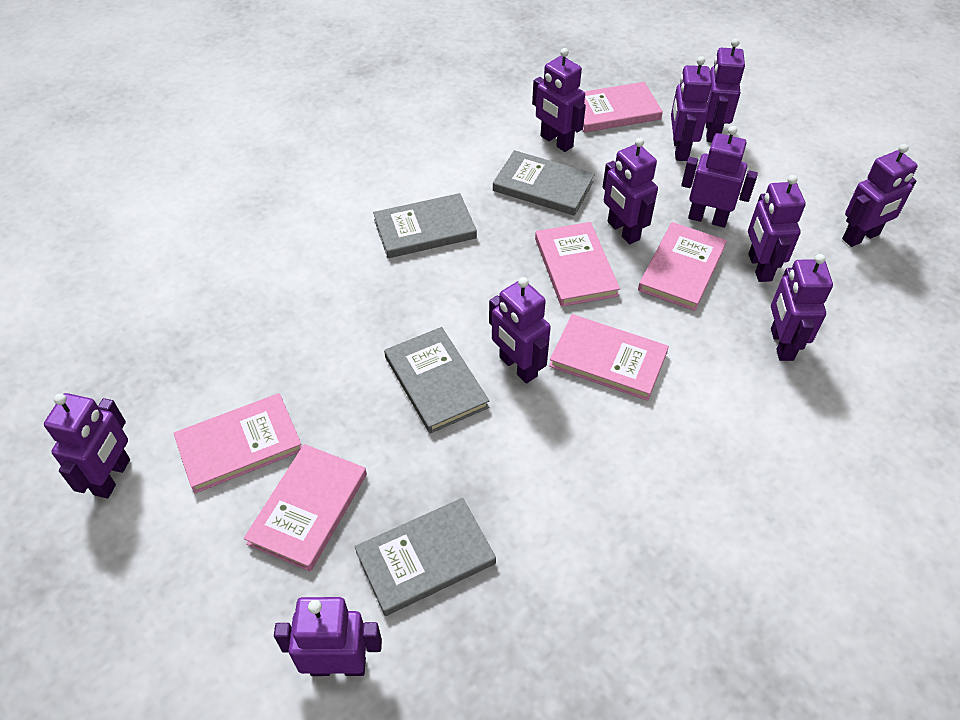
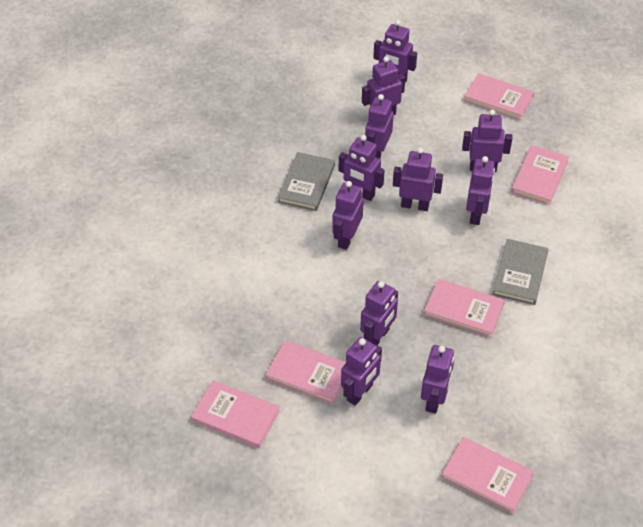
grey book: [354,498,496,616] [373,193,477,258] [384,327,489,434] [493,150,595,216] = 4 -> [278,152,335,211] [492,239,549,305] = 2

